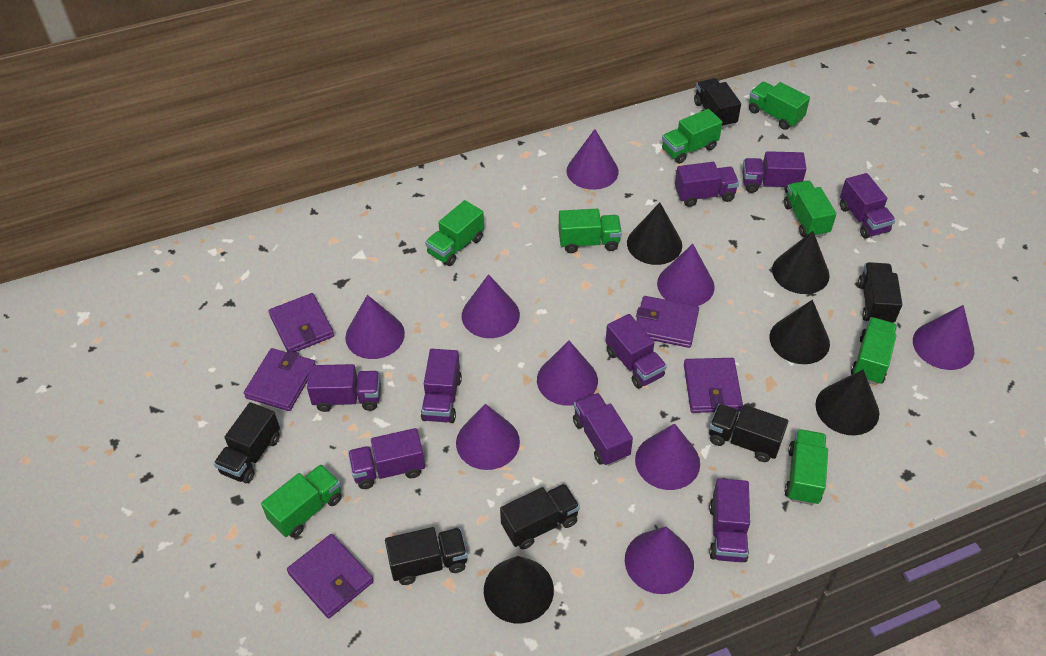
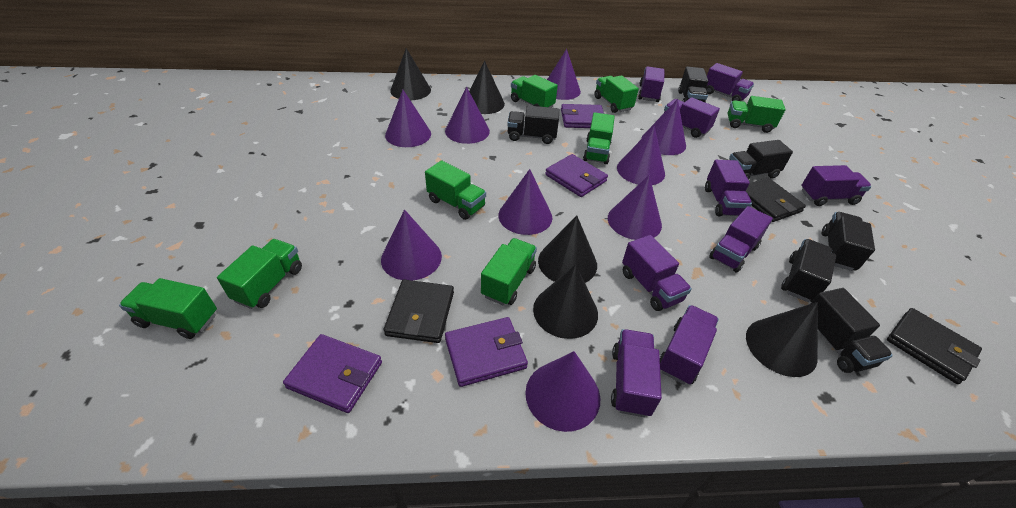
black wallet: none = 0 -> [384,280,454,343] [746,178,806,222] [887,308,982,384] = 3
purple wallet: [244,348,316,411] [268,293,334,352] [287,534,374,618] [636,296,699,348] [684,358,743,413] = 5 -> [283,334,382,413] [445,317,528,387] [545,154,608,197] [561,104,604,128] = 4

